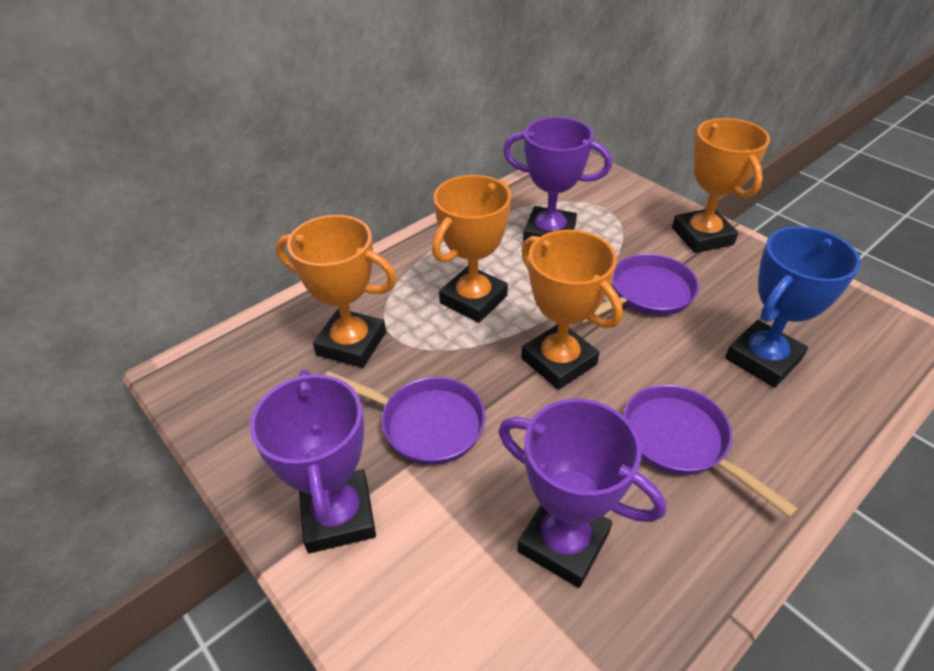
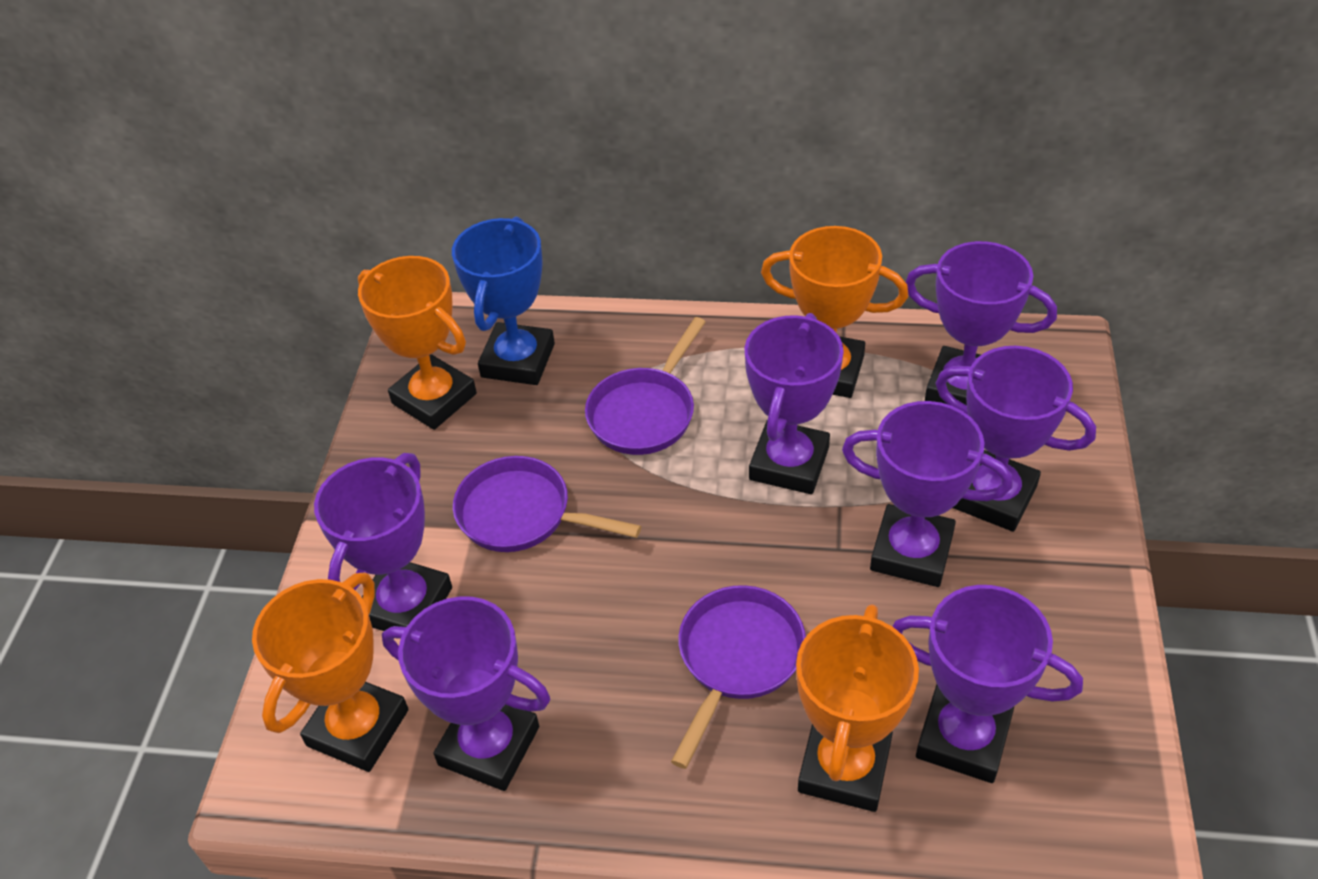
purple trophy: [250,370,376,553] [498,399,666,588] [503,117,612,242] = 3 -> [314,453,452,631] [382,596,550,791] [744,313,844,494] [842,401,1013,587] [892,585,1083,783] [906,241,1057,405] [935,346,1096,532] = 7

